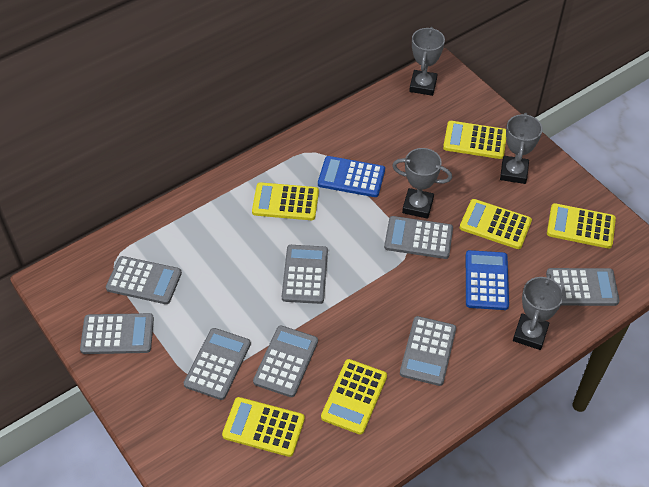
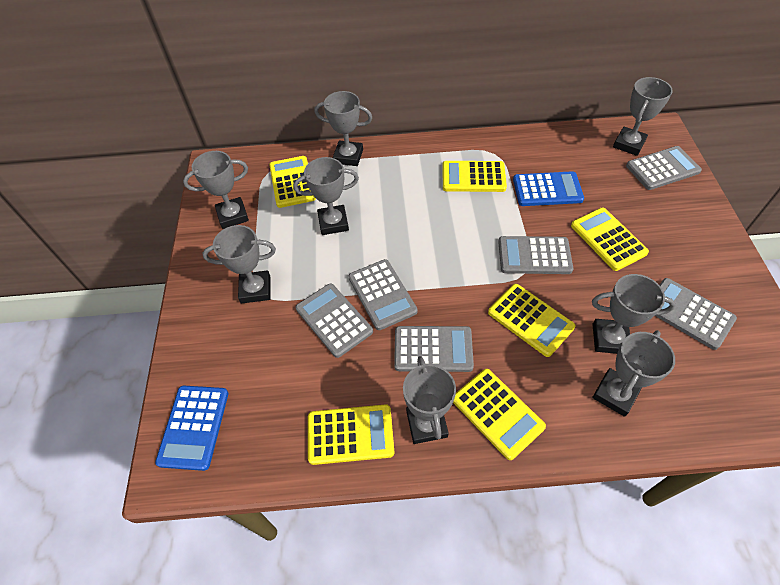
grey calculator: [80,313,154,354] [106,256,182,304] [183,328,251,400] [253,326,318,397] [282,245,328,304] [384,216,453,259] [400,316,456,386] [546,268,619,306] = 8 -> [296,284,373,358] [348,259,418,330] [394,326,474,372] [498,236,573,274] [626,146,702,190] [655,278,737,350] = 6
grey trophy: [392,148,452,219] [409,27,445,96] [500,113,543,184] [513,274,564,350] = 4 -> [183,151,249,229] [202,225,276,304] [293,157,359,235] [315,91,372,166] [403,356,456,444] [592,274,676,354] [592,330,675,417] [613,77,673,156] = 8

